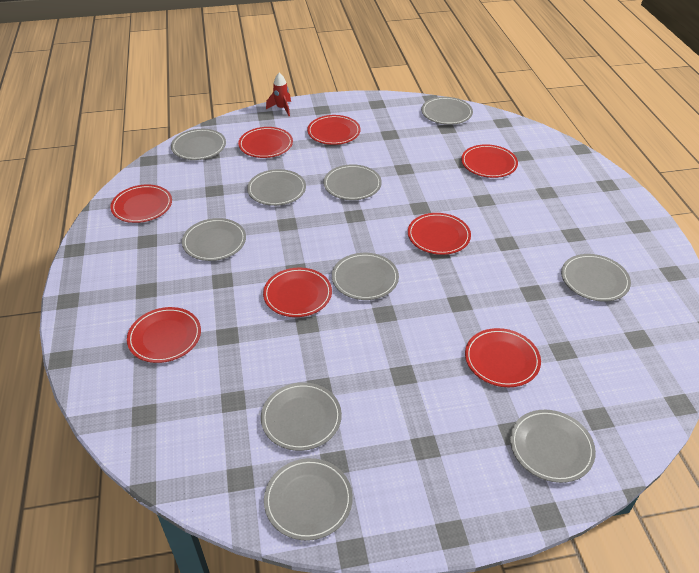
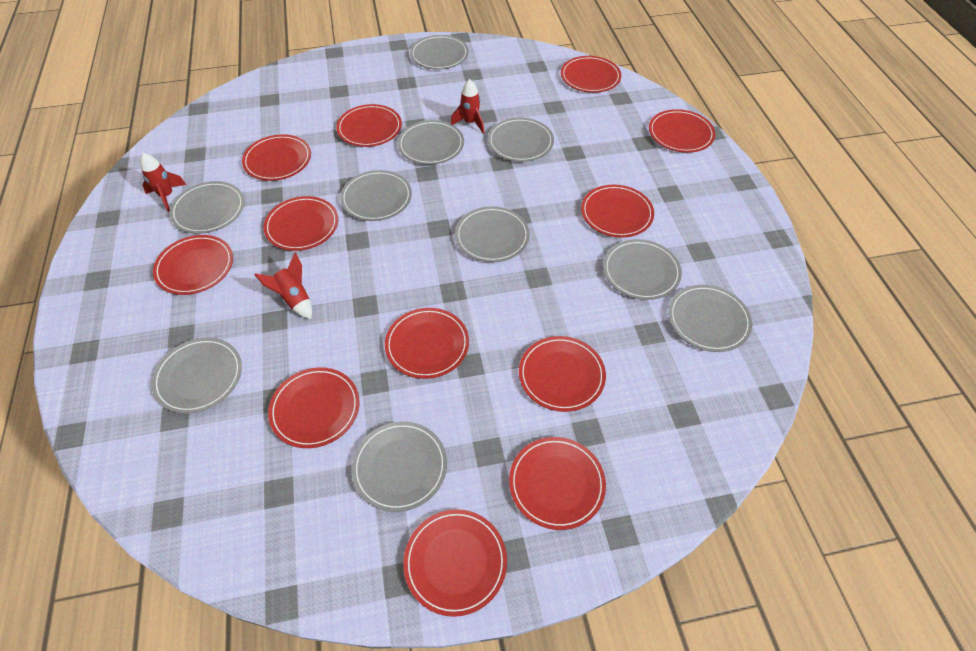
red plate: [110,185,172,223] [127,307,201,363] [238,127,293,158] [263,267,332,317] [307,115,361,145] [408,213,471,255] [461,144,518,178] [465,328,541,387] = 8 -> [153,235,233,295] [242,134,311,181] [264,196,338,251] [268,367,359,448] [336,104,402,147] [385,308,469,379] [403,509,507,617] [509,437,606,530] [519,336,606,412] [561,56,621,93] [581,185,654,238] [649,109,715,153] = 12
red rocket: [266,73,291,116] = 1 -> [140,153,186,212] [255,253,312,319] [451,79,484,133] = 3

